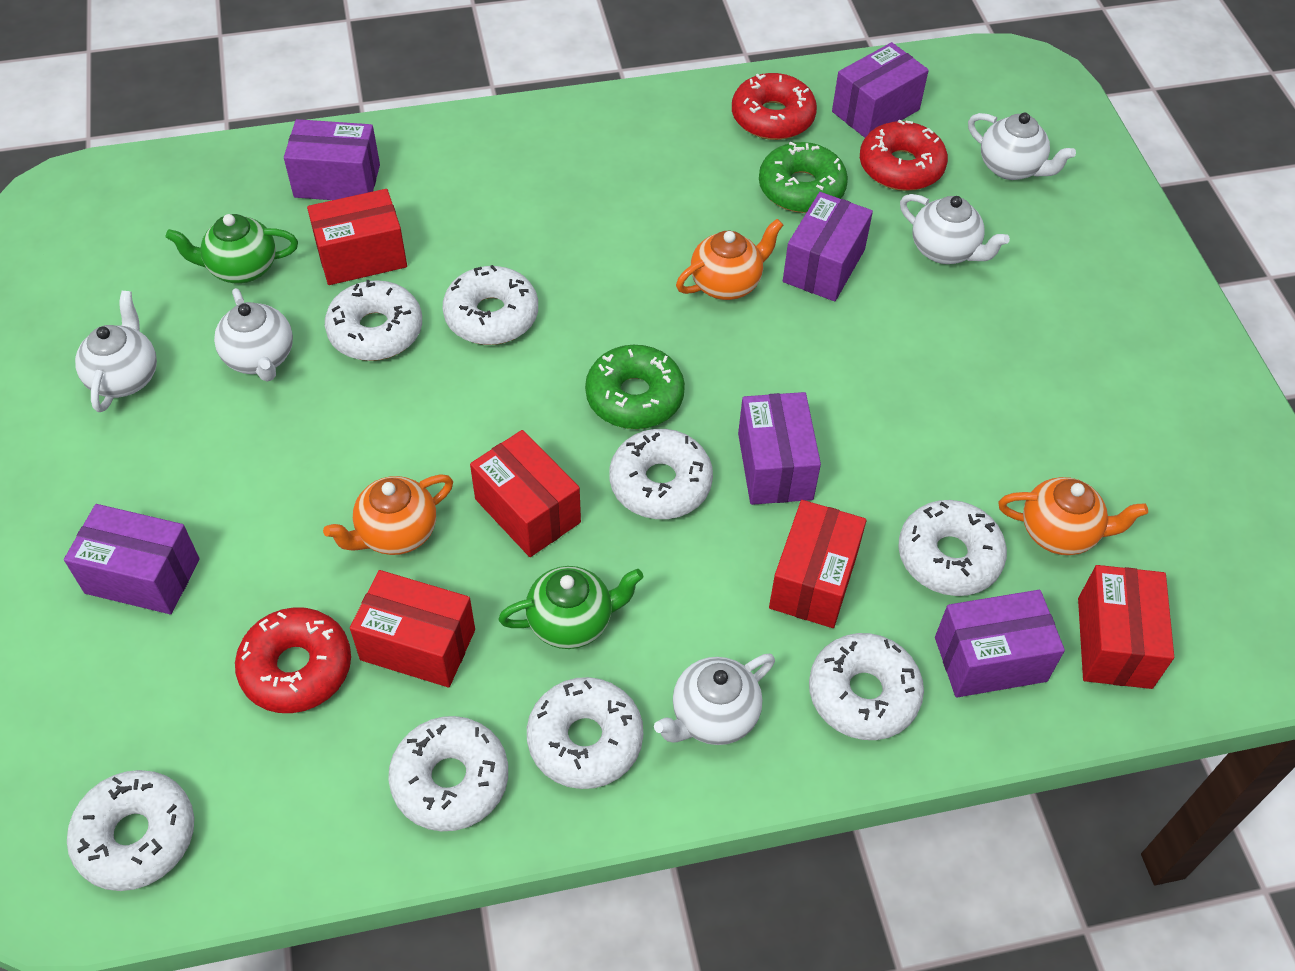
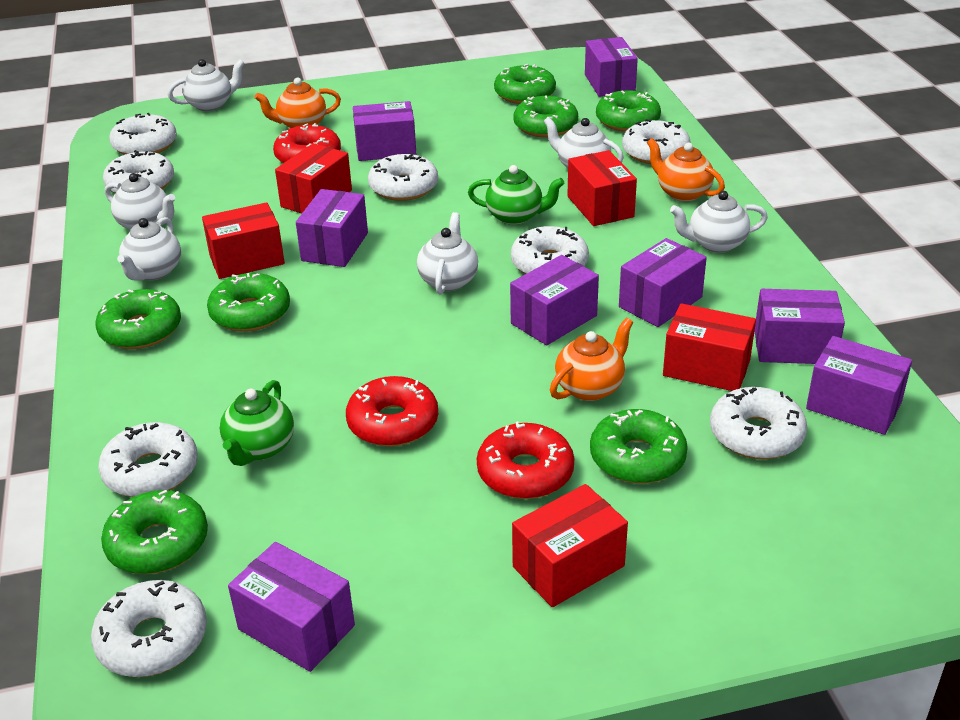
green donut: [585,345,685,429] [759,142,848,213] = 2 -> [96,289,181,349] [101,490,208,574] [207,273,290,332] [494,64,556,104] [514,96,578,137] [590,409,688,484] [596,90,661,132] = 7
purple box: [64,504,200,614] [284,119,380,200] [738,392,821,505] [783,192,873,301] [832,42,929,138] [935,590,1065,697] = 6 -> [228,542,355,672] [296,189,368,267] [353,101,417,161] [510,255,599,345] [585,37,638,97] [619,238,707,327] [755,289,845,364] [806,336,912,435] = 8
white teapot: [75,291,157,412] [214,288,293,382] [654,654,775,745] [900,194,1010,264] [968,113,1076,180] = 5 -> [105,173,175,230] [117,217,181,281] [168,59,245,111] [417,212,478,294] [543,117,624,168] [670,191,768,253] = 6

